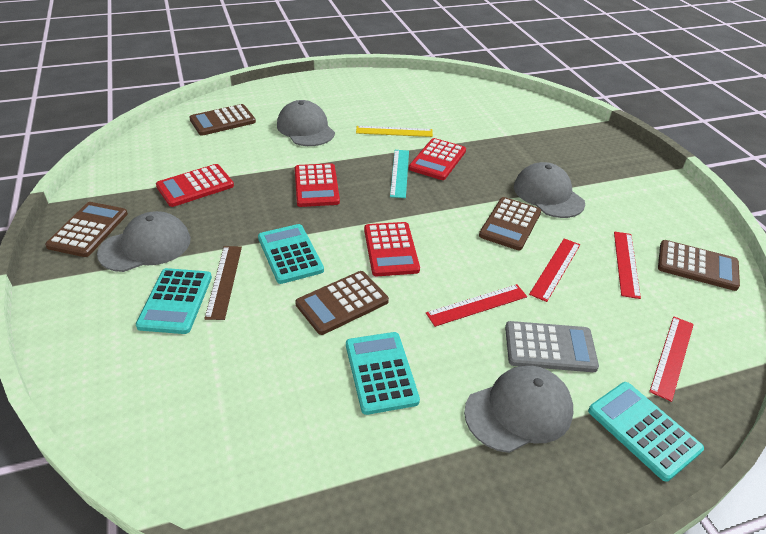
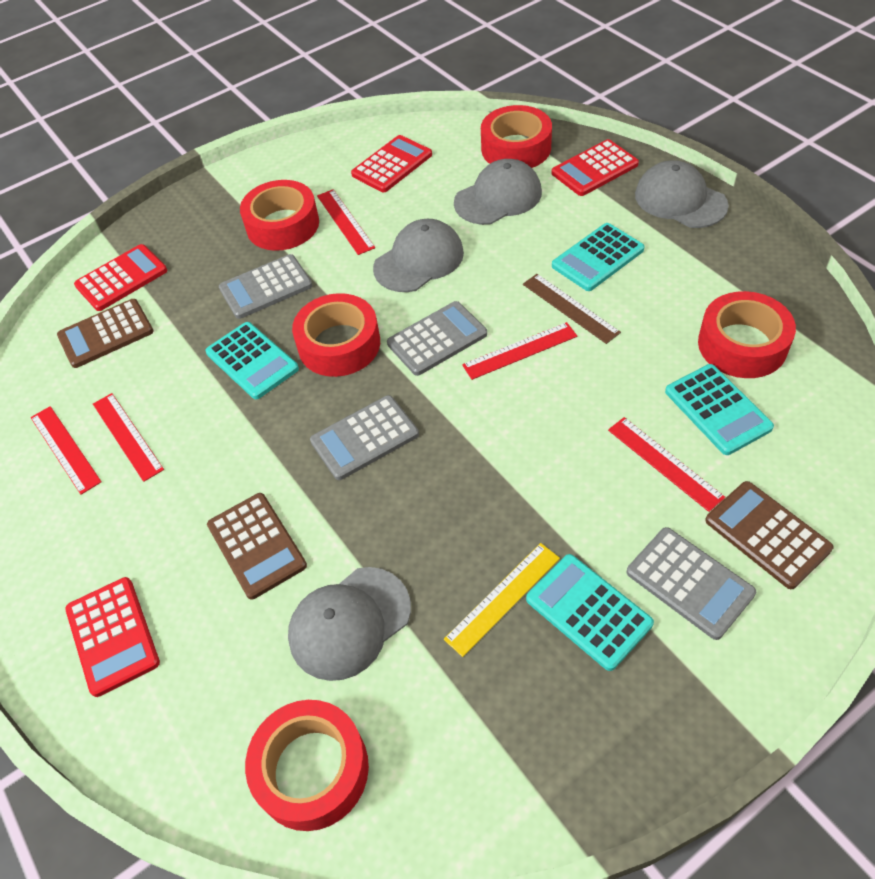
brown calculator: [45,202,128,257] [189,104,256,136] [295,271,389,335] [479,197,541,250] [658,240,740,291] = 5 -> [57,299,154,368] [207,493,307,600] [705,481,833,589] = 3
grey calculator: [505,321,599,372] = 1 -> [219,254,313,319] [310,395,419,480] [387,301,487,376] [627,527,756,640] = 4
red ruler: [426,284,527,327] [529,238,580,302] [614,231,641,299] [649,317,694,402] = 4 -> [31,406,102,495] [93,393,164,482] [317,189,375,255] [462,322,577,380] [608,417,725,512] = 5
red tape: none = 0 -> [240,180,319,251] [245,700,369,831] [292,293,380,377] [481,105,552,168] [698,291,796,378] = 5
turquoise ruler: [390,150,409,198] = 1 -> none = 0

